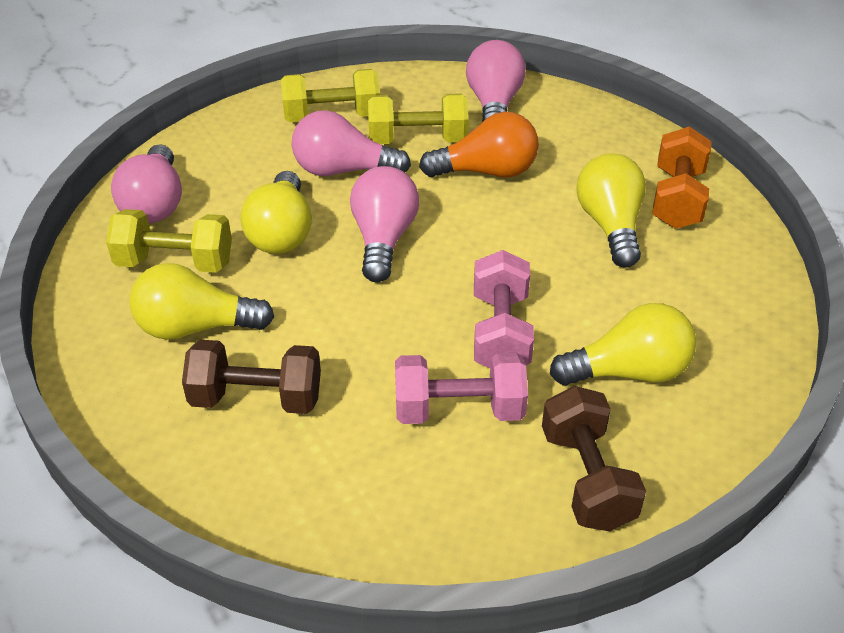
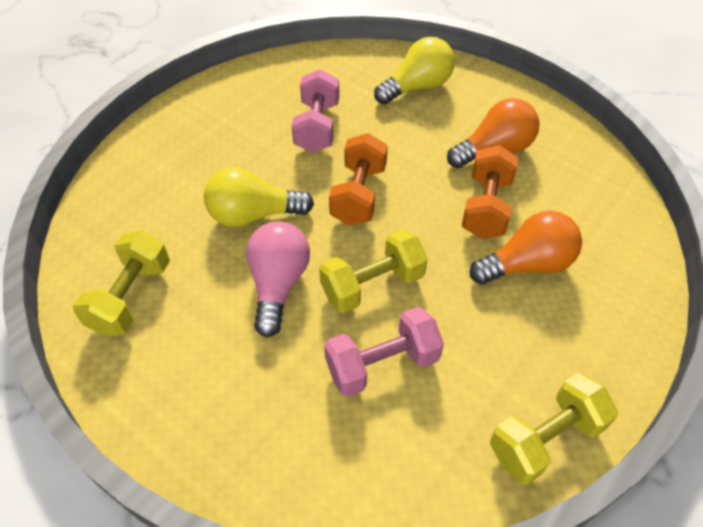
brown dumbbell: [182,340,321,414] [542,386,646,531] = 2 -> none = 0
orange dumbbell: [652,126,711,229] = 1 -> [329,133,388,226] [462,145,519,239] = 2
orange light bulb: [419,112,539,178] = 1 -> [447,98,539,168] [470,211,582,285] = 2
pink light bulb: [111,144,182,223] [292,110,411,176] [350,166,419,283] [466,40,526,122] = 4 -> [246,221,310,337] = 1
yellow light bulb: [130,263,274,340] [240,171,312,254] [550,303,696,386] [576,154,646,268] = 4 -> [204,167,314,227] [374,37,455,105] = 2

